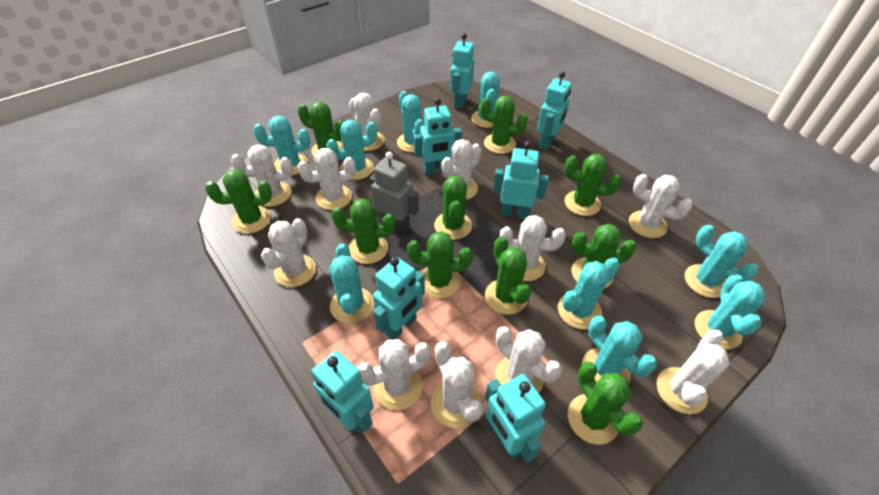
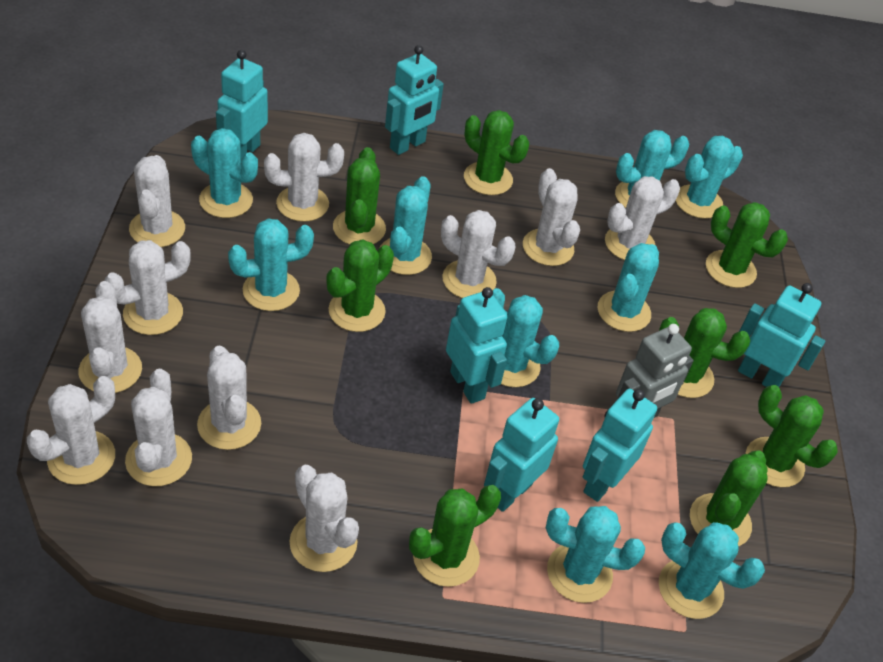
green cactus: [205,170,272,234] [298,102,343,157] [331,198,395,264] [407,231,473,299] [434,175,472,240] [480,96,528,154] [485,236,532,315] [564,154,621,216] [568,362,643,445] [571,224,636,289] = 10 -> [326,239,394,332] [333,147,386,245] [409,485,501,587] [464,110,529,195] [659,308,750,398] [690,450,768,546] [706,202,788,288] [746,385,838,487] = 8
turquoise robot: [311,351,374,435] [373,257,425,340] [414,98,462,175] [450,33,474,109] [485,374,546,463] [493,141,549,219] [537,71,572,150] = 7 -> [216,50,268,158] [385,45,444,155] [446,287,507,404] [484,398,559,512] [583,389,657,502] [738,283,825,387] = 6

